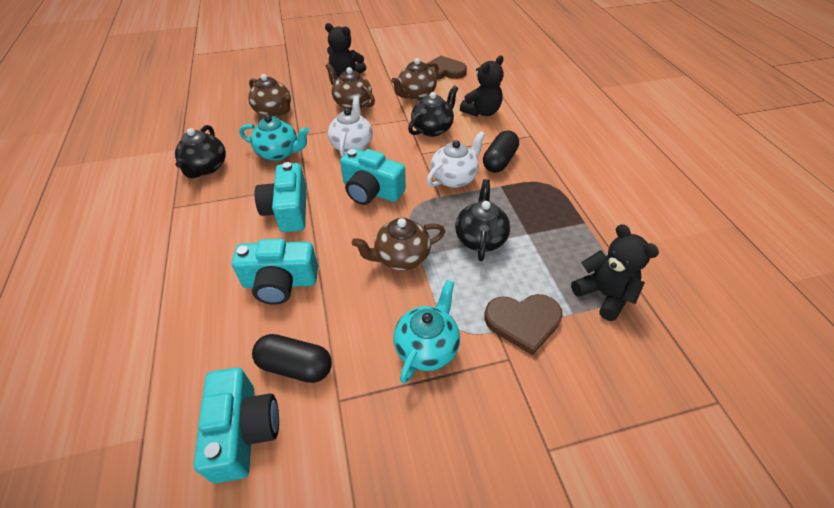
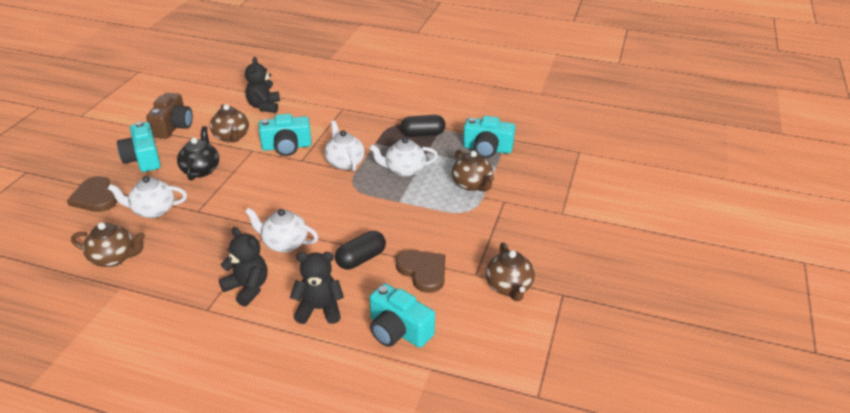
black teapot: [175,125,226,178] [408,85,458,137] [455,179,510,261] = 3 -> [177,126,219,181] = 1
brown camera: none = 0 -> [146,93,193,139] = 1
turquoise teapot: [239,115,309,161] [393,280,460,384] = 2 -> none = 0
white teapot: [328,96,373,157] [427,131,485,188] = 2 -> [107,176,187,218] [245,208,318,253] [324,121,364,171] [369,137,438,177] = 4

